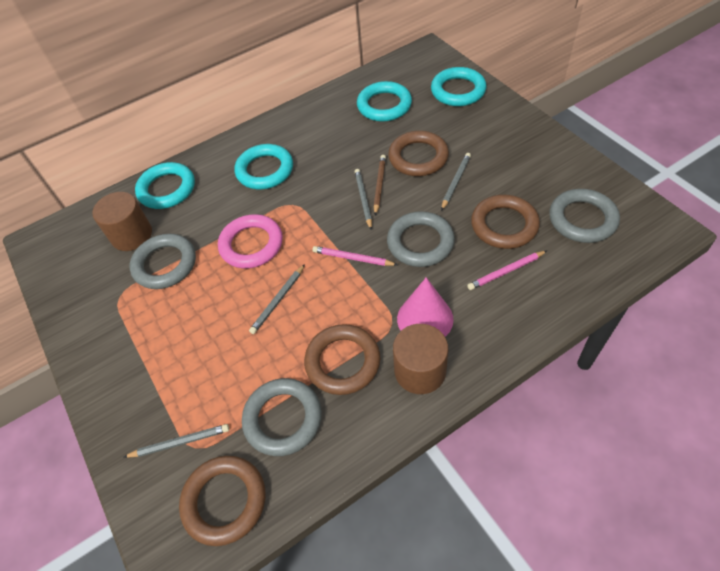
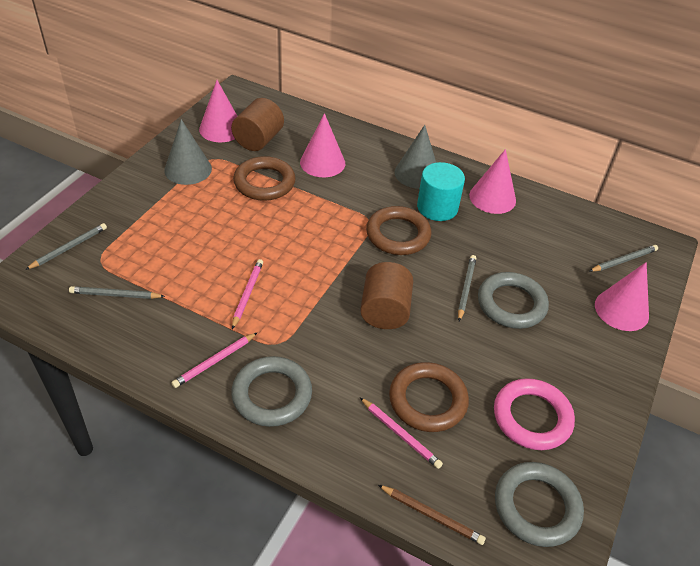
brown ring: [179,456,265,546] [304,324,380,395] [388,131,449,176] [471,195,540,249] = 4 -> [233,156,296,201] [366,206,431,255] [389,362,469,432] = 3
grey cone: none = 0 -> [164,119,212,185] [394,125,436,189] = 2
grey ring: [130,234,196,289] [242,378,322,456] [387,211,455,267] [549,189,620,243] = 4 -> [231,356,312,427] [478,272,549,329] [495,462,584,547] = 3
pink cone: [397,277,454,337] = 1 -> [199,80,237,142] [300,113,345,177] [469,149,516,214] [595,262,649,331] = 4
pink pencil: [312,246,398,266] [467,251,547,290] = 2 -> [171,332,258,388] [232,259,263,329] [360,397,443,469] = 3
turquoise cylinder: none = 0 -> [417,162,465,221] = 1
turquoise ring: [135,162,195,209] [235,144,293,189] [357,81,412,122] [431,67,486,106] = 4 -> none = 0

